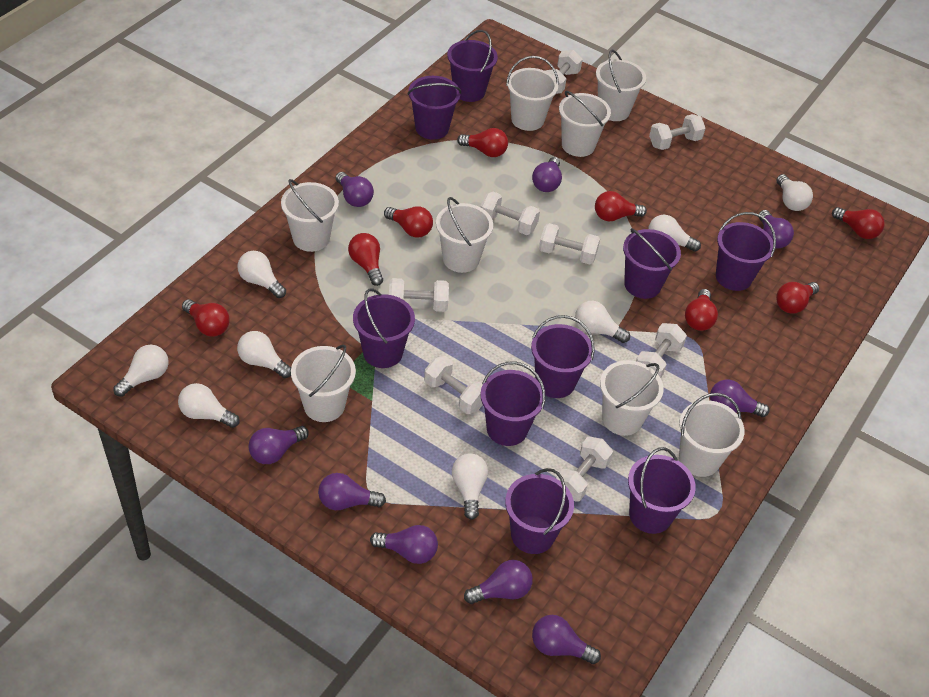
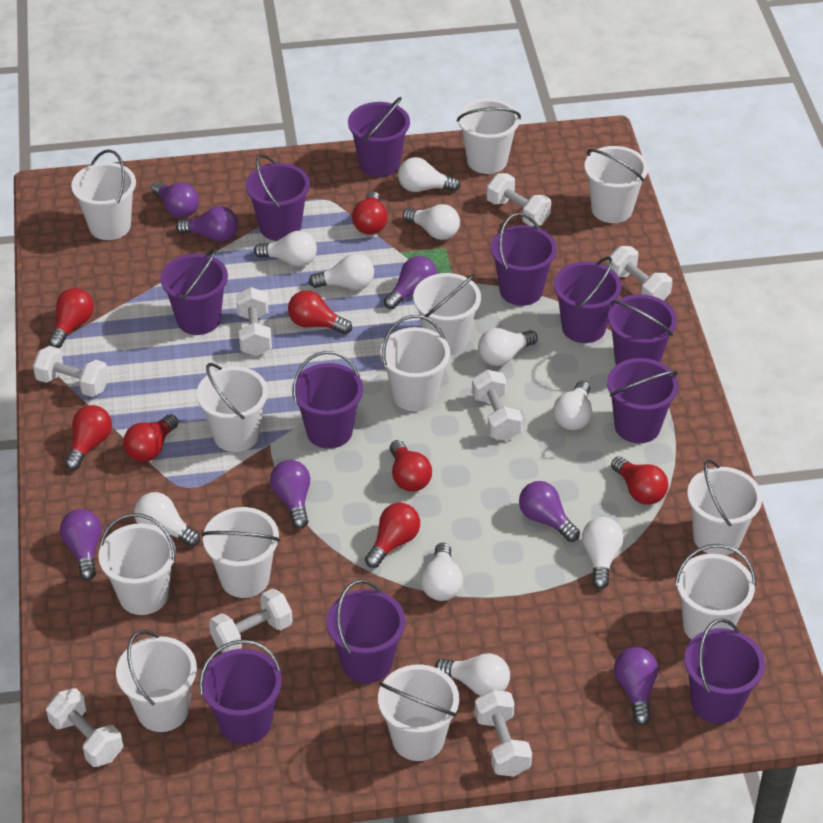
purple bucket: [353,288,415,368] [407,76,461,140] [447,30,498,102] [480,361,546,446] [505,468,574,554] [531,315,595,398] [623,228,681,299] [628,447,696,534] [716,212,776,291] = 9 -> [160,248,228,335] [199,640,282,745] [246,154,310,241] [292,351,363,449] [327,580,405,683] [348,97,410,177] [491,213,557,306] [554,256,622,343] [607,358,678,443] [608,294,677,365] [684,619,765,724] = 11
purple light bulb: [249,426,309,464] [318,473,386,510] [336,172,374,207] [370,525,438,564] [464,560,533,604] [532,157,562,192] [532,615,601,664] [710,380,770,417] [759,210,794,248] = 9 -> [60,509,102,580] [151,182,199,218] [176,206,238,242] [270,460,310,529] [384,256,437,309] [519,481,580,542] [614,647,658,725] = 7
white bucket: [281,179,339,252] [291,344,356,422] [436,197,493,273] [506,56,559,131] [559,91,611,157] [596,50,646,121] [600,360,664,436] [679,393,744,477] = 8 -> [71,150,136,240] [98,513,176,615] [116,630,197,732] [197,363,268,452] [201,507,280,598] [378,665,459,761] [380,315,450,411] [413,273,481,355] [457,98,521,174] [584,146,648,223] [675,544,756,640] [687,459,762,556] = 12
white light bulb: [113,345,169,397] [178,383,240,428] [237,251,286,298] [237,331,291,378] [452,453,488,520] [575,301,630,343] [648,215,701,252] [776,174,813,211] = 8 -> [134,492,200,547] [254,231,317,267] [309,253,374,290] [398,157,460,192] [403,204,460,240] [421,543,463,601] [435,653,510,696] [478,328,538,366] [553,381,592,430] [582,517,623,589] = 10

